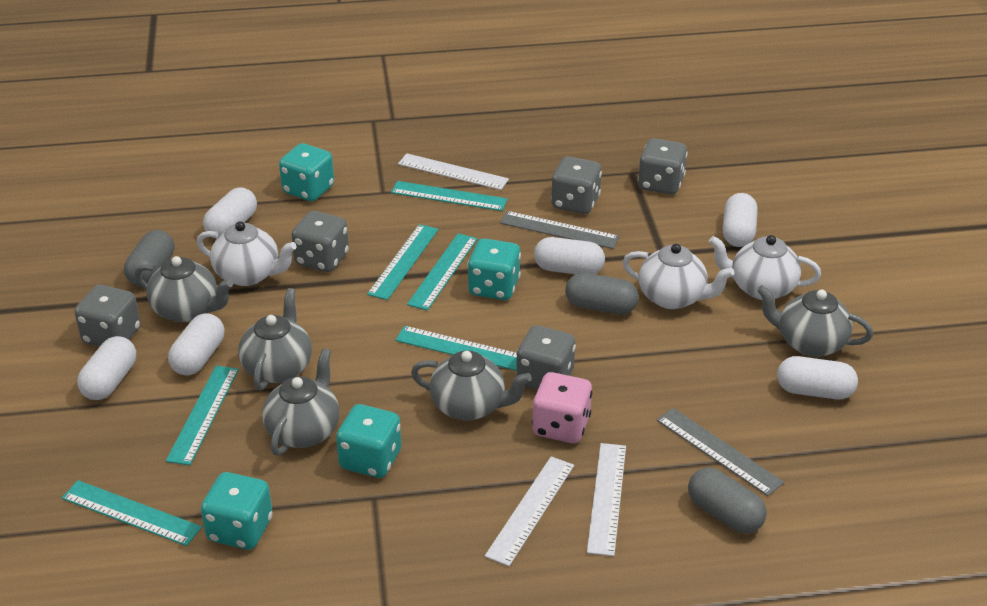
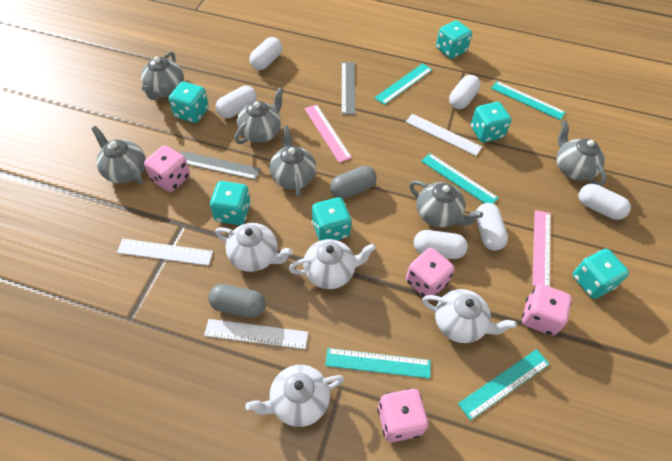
grey capsule: [124,230,174,286] [565,273,639,314] [688,467,767,533] = 3 -> [208,284,266,318] [330,166,377,199] = 2
grey dice: [74,285,141,347] [292,211,349,272] [516,325,576,390] [551,156,602,214] [638,138,688,195] = 5 -> none = 0
grey teapot: [135,256,233,322] [238,288,312,391] [262,348,340,456] [411,350,532,420] [757,285,873,357] = 5 -> [91,126,146,184] [141,51,184,100] [235,87,284,144] [270,126,316,197] [409,180,483,227] [556,120,606,186] = 6
pink dice: [532,372,593,443] = 1 -> [144,145,190,192] [377,388,428,442] [406,248,454,297] [522,284,572,336] = 4
pink ruler: none = 0 -> [304,104,352,162] [532,210,551,287] = 2
turquoise dice: [201,472,273,549] [279,143,334,201] [336,404,401,478] [467,238,521,300] = 4 -> [169,81,209,123] [210,181,251,225] [312,197,352,241] [436,20,472,59] [471,102,512,142] [573,249,629,299] = 6
turquoise ruler: [62,480,202,546] [166,366,239,465] [367,224,439,300] [391,181,508,211] [395,326,517,371] [407,233,477,311] = 6 -> [325,348,431,379] [374,63,432,105] [421,153,499,204] [458,349,549,420] [491,81,565,120] = 5
white teapot: [196,221,297,286] [623,244,735,309] [709,235,821,300] = 3 -> [215,223,293,272] [245,365,344,427] [289,239,376,289] [422,289,517,343] = 4

